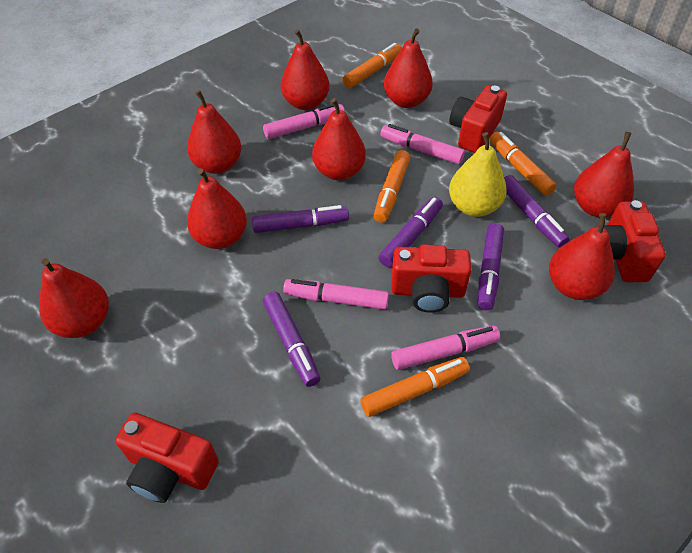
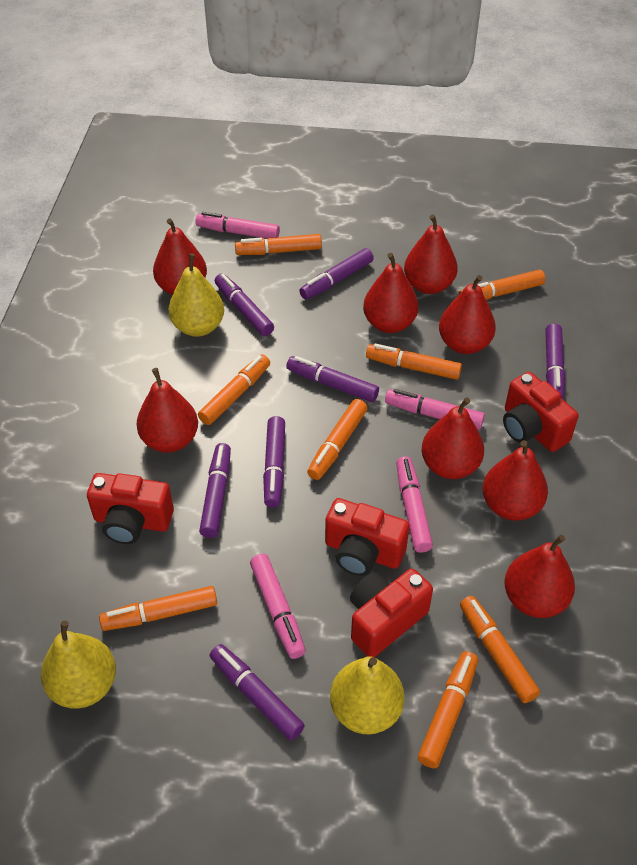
orange marker: [342,43,402,88] [360,357,470,417] [373,150,410,223] [490,132,557,196] = 4 -> [99,586,217,631] [198,354,270,425] [235,234,322,255] [307,399,368,480] [366,344,462,380] [418,651,478,768] [459,270,545,300] [460,596,540,703] = 8
purple marker: [252,205,349,233] [263,292,320,387] [378,197,443,267] [478,223,504,310] [504,175,570,248] = 5 -> [199,443,231,538] [210,644,305,741] [215,273,274,336] [263,416,285,508] [286,356,379,402] [299,248,374,300] [545,323,565,399] = 7
yellow pear: [449,132,507,217] = 1 -> [41,621,116,709] [168,253,224,337] [330,656,405,734] = 3

